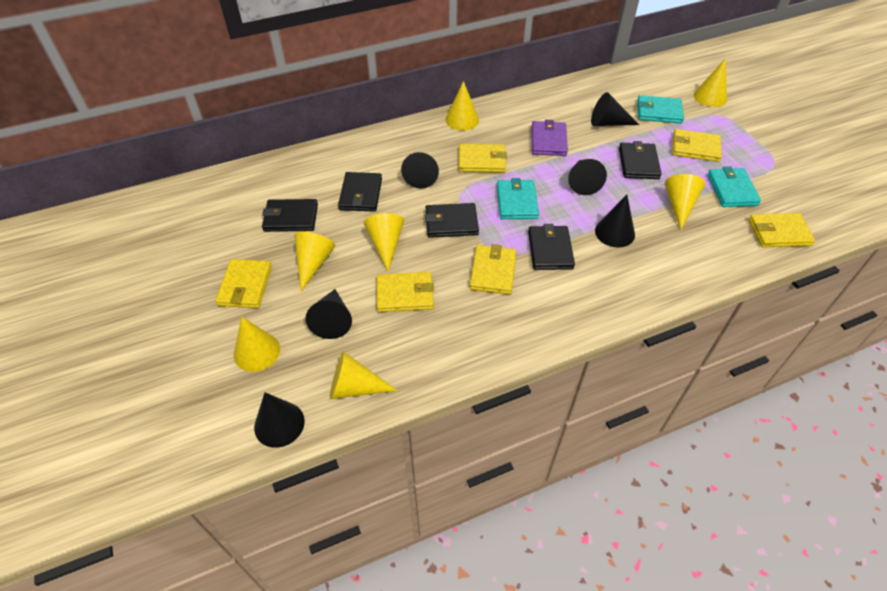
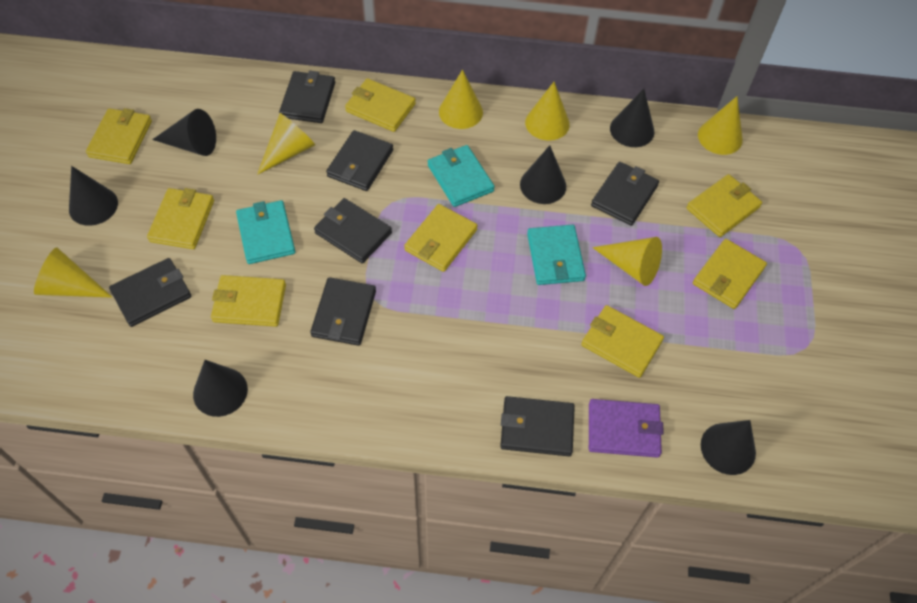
black wallet: [262,199,318,232] [338,172,382,212] [425,203,479,238] [528,224,575,270] [619,141,662,179] = 5 -> [109,258,191,327] [279,71,335,123] [310,277,376,346] [314,198,392,263] [326,130,393,191] [500,396,575,456] [591,162,659,226] = 7
yellow cone: [234,317,280,372] [294,232,335,291] [330,351,398,399] [364,213,404,271] [446,81,479,131] [664,174,706,229] [694,58,727,107] = 7 -> [34,247,112,298] [257,113,315,175] [439,70,483,129] [525,82,570,141] [592,237,662,286] [698,96,743,155] = 6
yellow wallet: [216,259,272,308] [377,272,434,312] [459,144,507,173] [470,244,517,295] [673,129,722,162] [749,213,815,248] = 6 -> [86,108,152,164] [147,188,214,249] [211,275,286,327] [345,78,416,132] [404,204,478,272] [581,305,664,378] [686,174,762,237] [693,239,767,309] = 8

